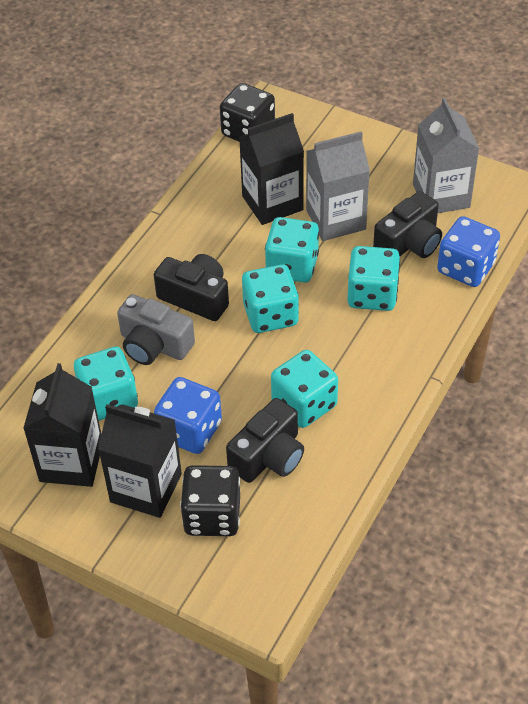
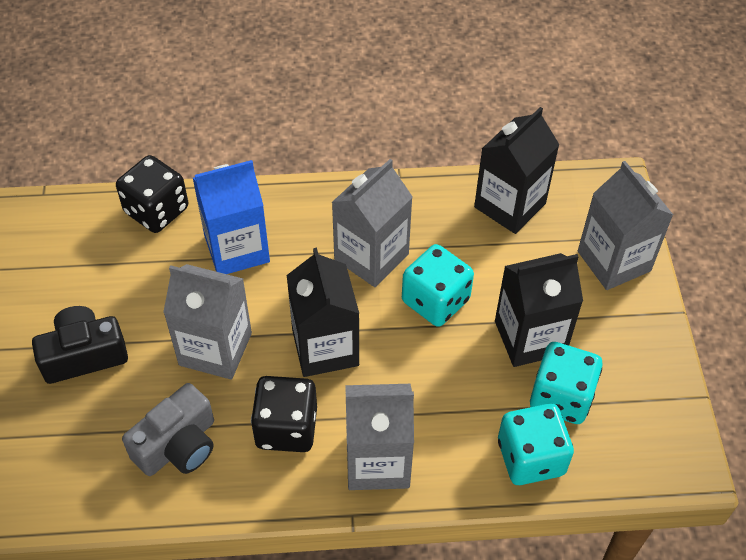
black camera: [154,254,229,321] [226,398,304,483] [373,191,442,258] = 3 -> [32,306,128,384] = 1
blue carton: none = 0 -> [193,160,270,274] = 1
blue dice: [154,377,222,454] [437,216,500,287] = 2 -> none = 0
grey carton: [306,131,370,241] [413,98,479,213] = 2 -> [163,264,252,380] [332,159,413,287] [345,384,414,490] [578,161,673,290] = 4
turquoise dice: [74,346,138,421] [242,264,299,333] [265,217,319,283] [271,350,338,428] [347,246,400,311] = 5 -> [402,244,474,327] [498,403,574,485] [530,342,603,424] = 3

